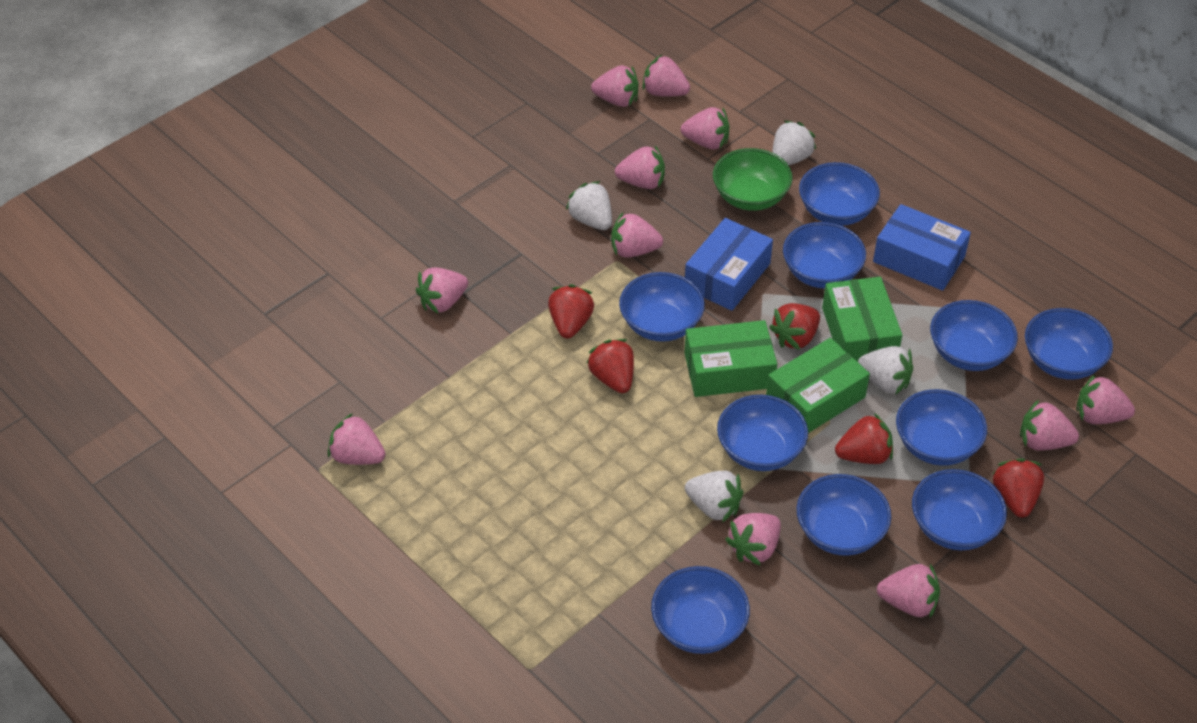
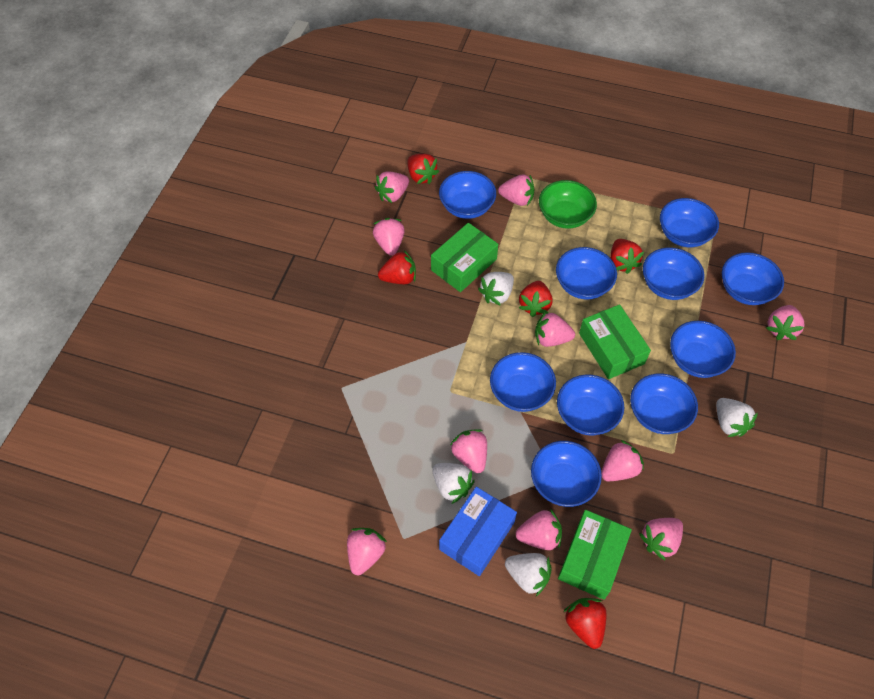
blue box: [685,218,773,311] [873,204,971,291] = 2 -> [439,487,517,576] = 1
pink strawberry: [328,413,386,465] [416,267,468,314] [591,65,639,107] [611,212,663,258] [615,146,665,189] [643,54,690,97] [681,107,729,149] [725,513,781,566] [877,564,940,618] [1020,400,1079,451] [1076,375,1135,424] = 11 -> [347,528,387,575] [373,218,405,255] [375,171,409,203] [450,429,487,473] [498,175,534,206] [516,509,562,550] [535,312,575,347] [601,440,644,481] [639,518,683,560] [766,305,804,340] = 10

